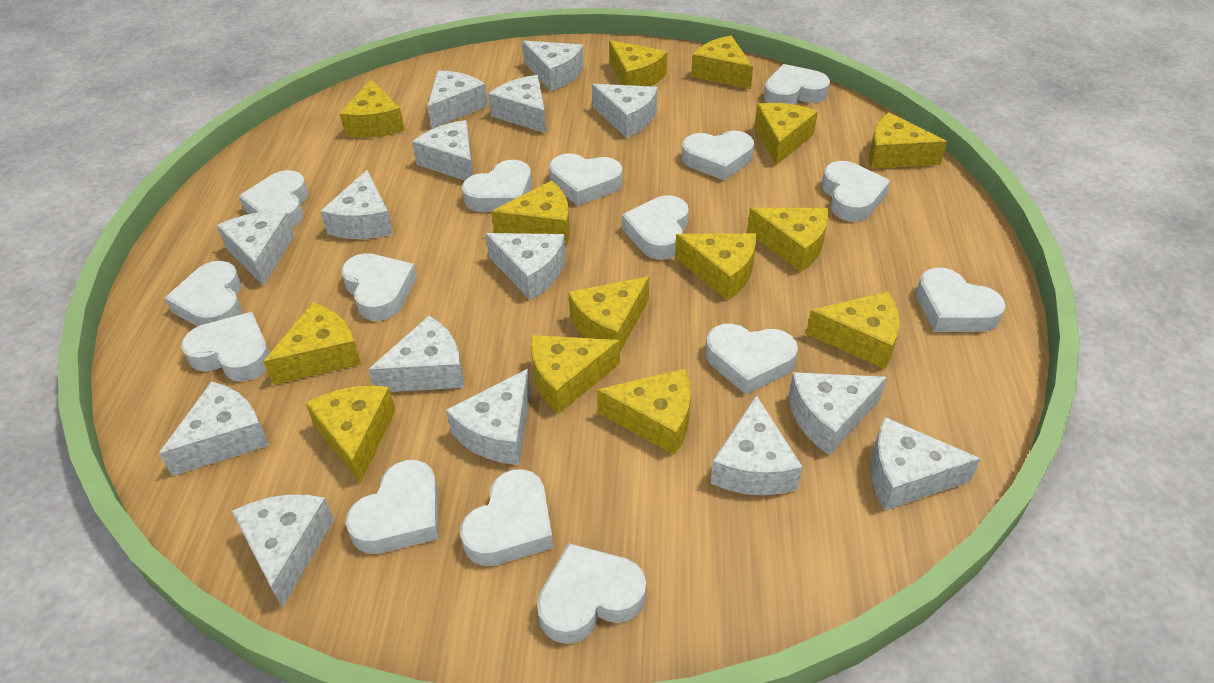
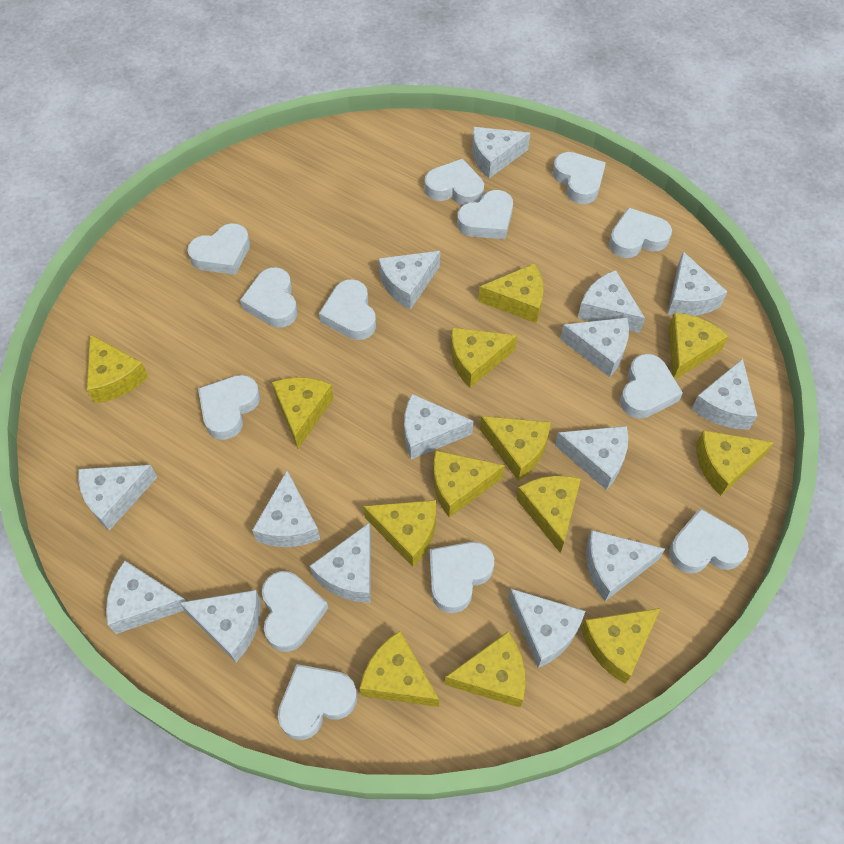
white heart: [165,261,242,327] [181,312,270,381] [239,170,308,228] [341,253,417,321] [345,460,439,554] [460,469,553,566] [462,160,532,212] [537,543,646,644] [549,153,622,206] [622,195,689,260] [682,131,754,181] [705,324,798,394] [764,64,830,105] [822,161,890,222] [916,268,1006,332] = 15 -> [187,223,250,275] [198,375,260,440] [240,267,297,328] [262,571,328,652] [278,664,357,740] [319,279,376,340] [425,158,484,206] [430,542,494,613] [457,190,513,239] [553,152,606,204] [609,207,672,258] [620,354,683,419] [669,508,749,573] = 13
yellow cheese: [263,302,361,385] [306,385,396,483] [340,79,405,138] [491,180,570,244] [531,335,620,414] [568,276,649,352] [597,369,691,455] [609,40,667,86] [675,233,756,300] [691,36,753,89] [747,208,828,272] [755,103,818,165] [806,291,900,369] [869,112,947,169] = 14 -> [87,335,148,404] [272,377,334,449] [360,631,439,707] [363,500,436,567] [433,451,505,518] [445,631,525,707] [451,328,517,388] [478,263,543,323] [480,416,551,481] [516,476,581,553] [581,608,661,684] [668,313,728,379] [696,430,774,496] = 13

